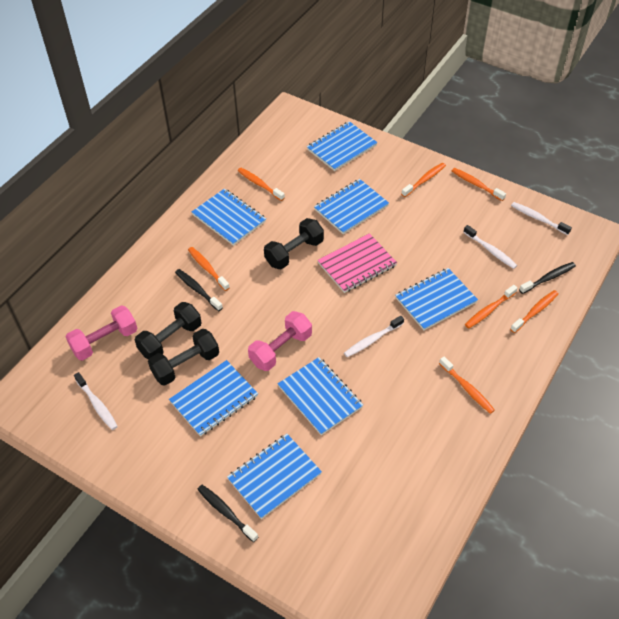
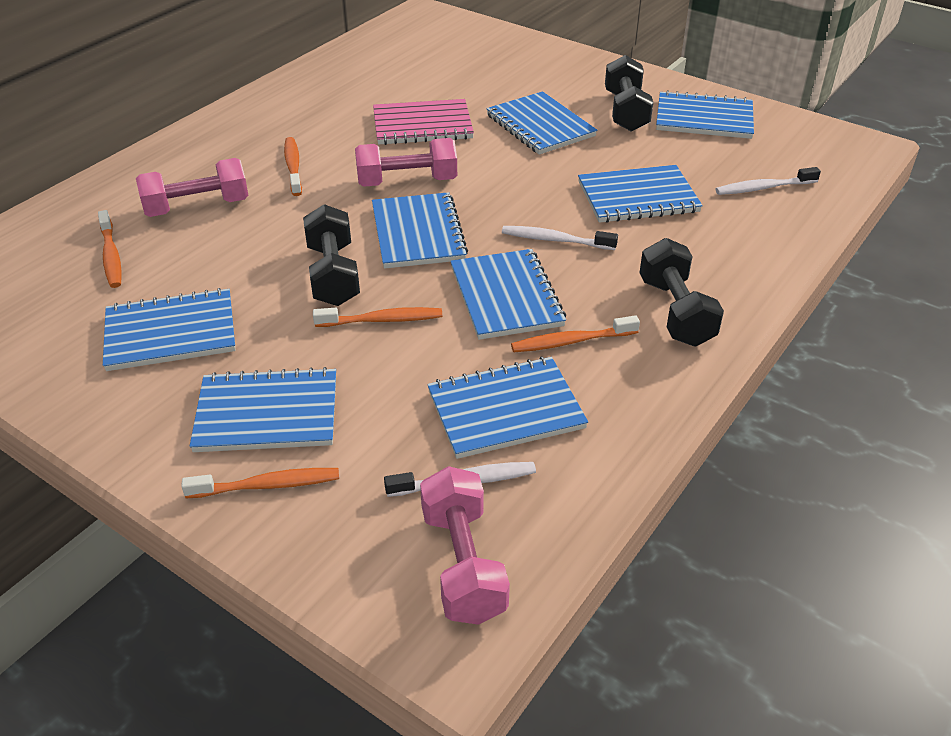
black toothbrush: [175,269,223,311] [197,485,258,542] [519,262,576,294] = 3 -> none = 0
blue notebook: [169,360,258,437] [192,188,266,246] [227,434,322,519] [278,357,363,435] [307,121,378,171] [314,179,389,234] [395,268,478,330] = 7 -> [103,288,236,371] [190,367,336,452] [372,192,468,269] [427,357,588,459] [450,249,566,340] [486,91,597,155] [578,165,702,223] [656,90,754,139] = 8
orange toothbrush: [188,247,230,291] [238,168,285,201] [401,163,446,197] [439,356,495,414] [452,168,506,201] [465,285,517,328] [510,290,558,333] = 7 -> [98,210,122,288] [181,468,339,498] [284,137,302,196] [313,307,442,327] [511,315,640,352] = 5
pink dumbbell: [66,306,138,361] [248,311,312,371] = 2 -> [136,158,249,217] [355,138,457,187] [420,466,510,625] = 3
white toothbrush: [74,372,118,430] [344,316,404,357] [464,225,517,269] [511,202,572,235] = 4 -> [384,462,536,497] [502,226,618,250] [716,167,821,195] = 3

